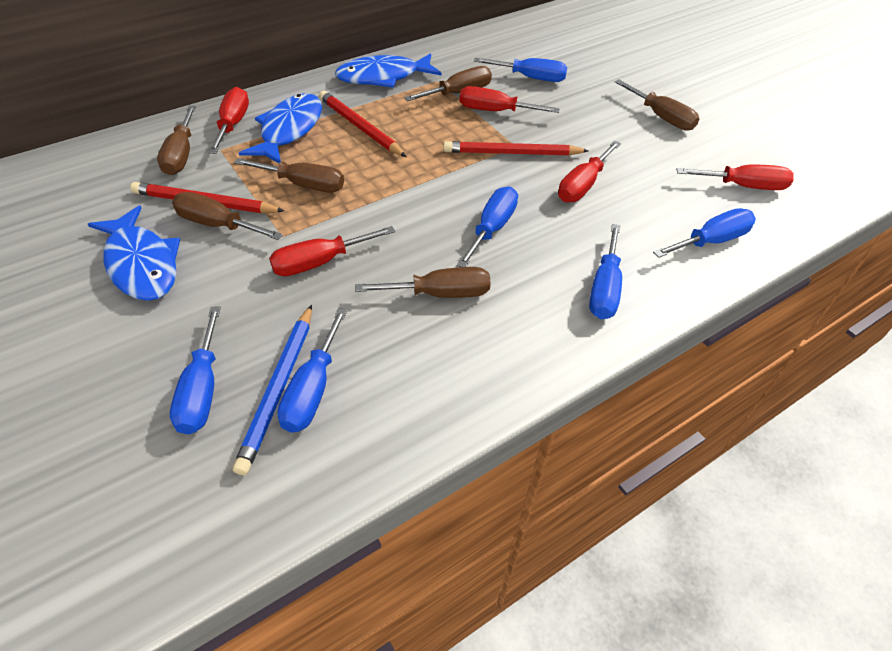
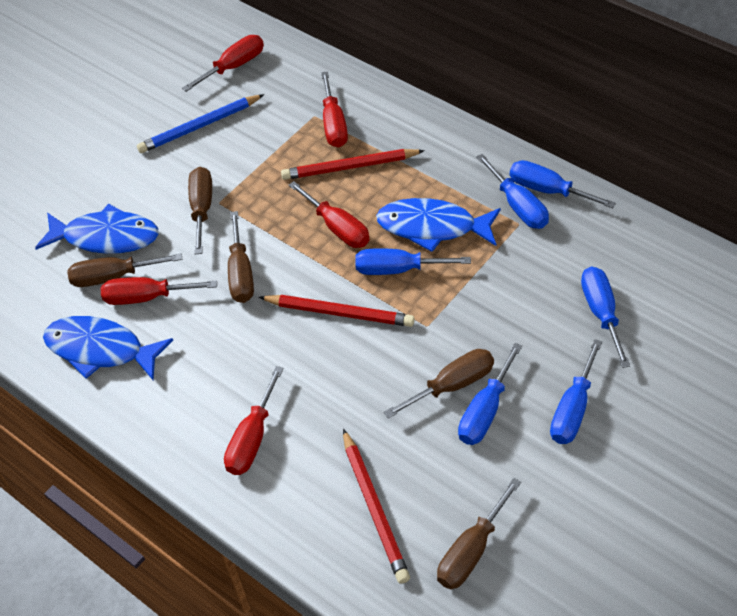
brown screwdriver: [157,106,196,175] [172,192,283,240] [234,158,344,192] [355,267,491,298] [404,66,492,101] [615,80,699,131] = 6 -> [67,253,182,287] [188,167,212,254] [228,211,254,303] [384,349,494,418] [437,478,521,589] = 5

